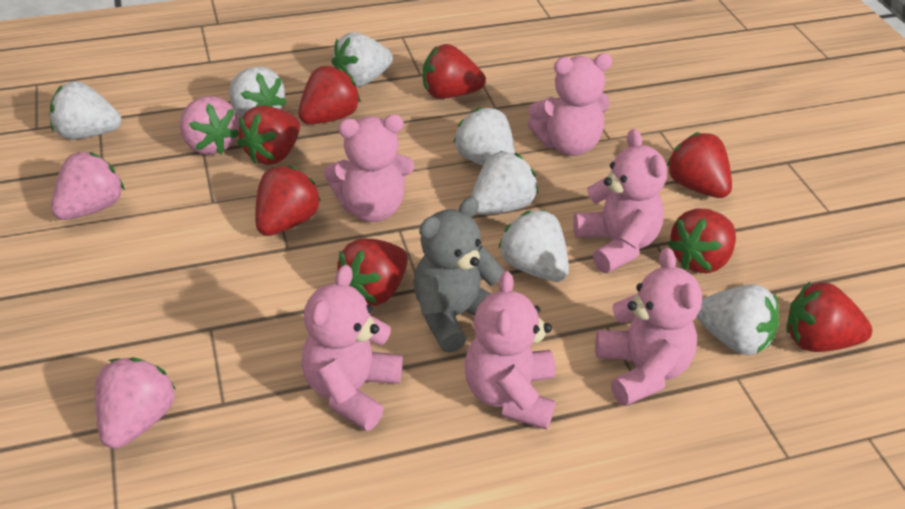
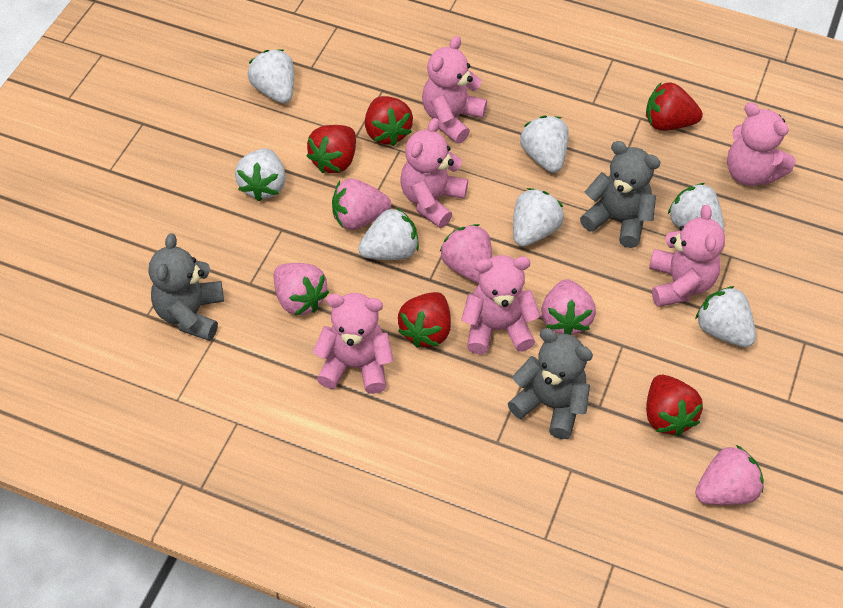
grey teddy bear: [413,197,505,353] = 1 -> [149,233,224,341] [508,328,593,439] [580,141,661,248] = 3
pink strawberry: [51,152,125,220] [95,357,176,449] [180,96,239,155] = 3 -> [274,263,329,315] [332,178,391,230] [440,224,492,284] [541,279,596,335] [695,445,764,505] = 5
red strawberry: [238,106,300,165] [255,166,321,236] [298,66,361,124] [337,239,408,306] [423,44,486,99] [667,132,732,198] [668,208,736,273] [786,282,873,352] = 8 -> [307,125,356,173] [365,96,413,146] [398,292,451,348] [646,83,703,131] [646,375,703,436] = 5

